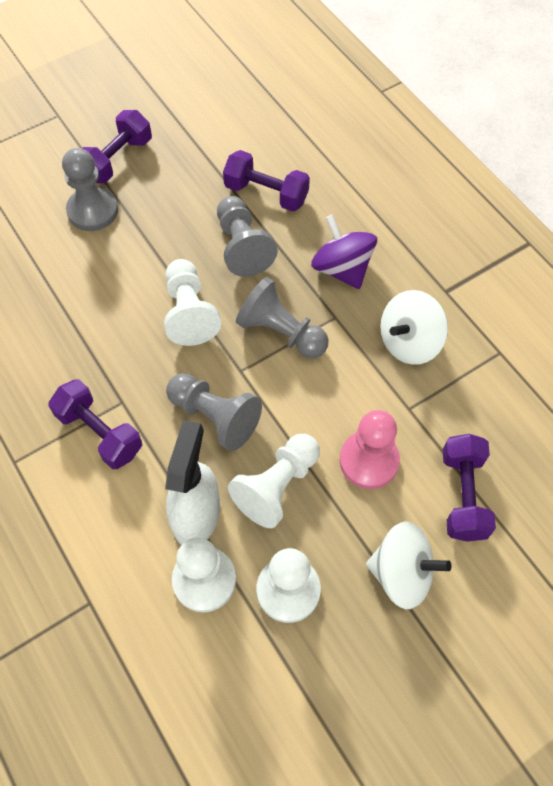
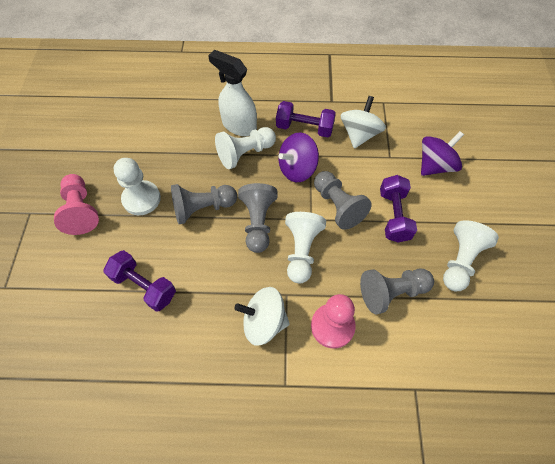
pink pawn: [340,410,400,489] = 1 -> [54,174,99,235] [311,294,356,349] = 2
purple dumbbell: [48,379,142,469] [82,110,152,183] [223,150,310,212] [443,434,496,542] = 4 -> [103,250,176,312] [276,101,336,137] [380,175,417,243] = 3
purple spinning top: [311,214,377,289] = 1 -> [278,132,319,182] [421,131,464,176] = 2

